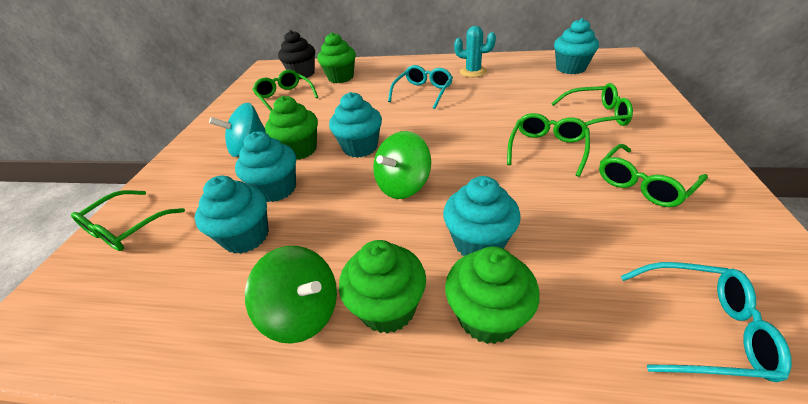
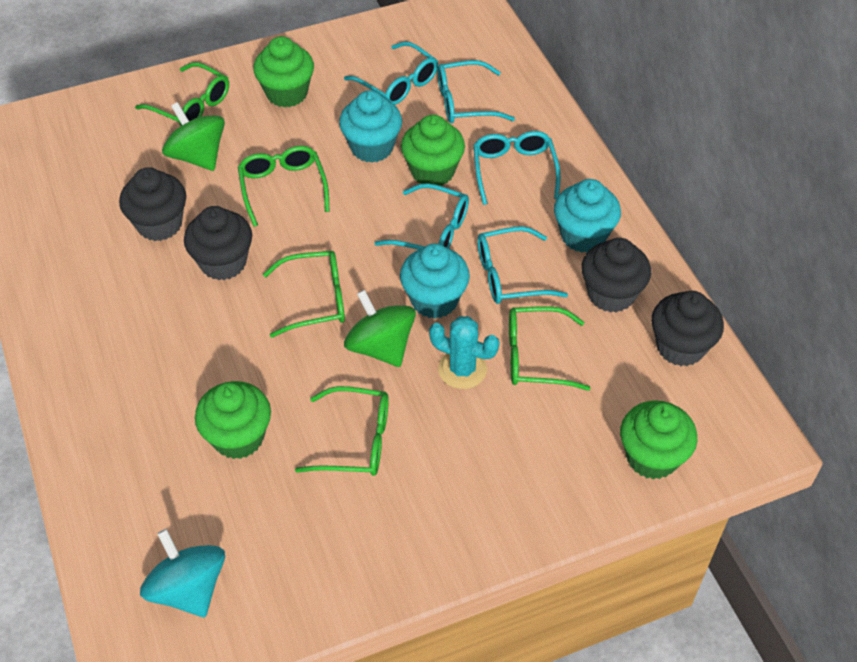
black cupcake: [278,30,315,79] = 1 -> [119,167,186,241] [184,206,252,280] [581,238,651,313] [651,291,724,366] = 4
turquoise cupcake: [195,175,269,254] [235,132,296,202] [329,92,382,158] [443,176,521,256] [554,18,599,74] = 5 -> [339,90,402,163] [400,243,470,319] [554,179,621,253] = 3
turquoise glasses: [388,65,453,109] [620,262,792,382] = 2 -> [344,41,438,105] [375,183,469,250] [438,60,515,123] [473,131,561,205] [477,226,568,304] = 5

